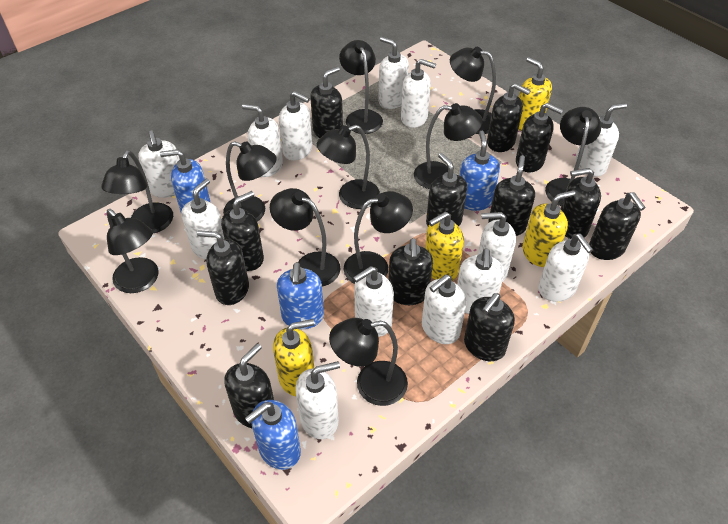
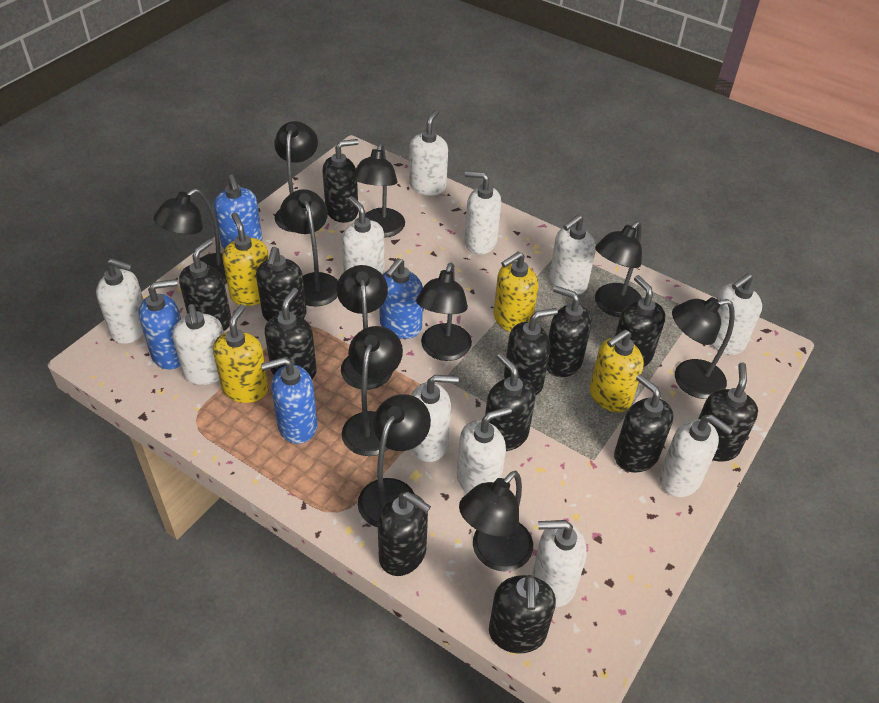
white soap dispenser: [138,130,180,198] [182,178,224,259] [242,104,283,177] [279,91,312,161] [296,361,340,439] [353,266,394,337] [379,37,409,109] [401,59,436,128] [422,275,466,344] [457,248,504,314] [478,212,516,282] [538,234,593,302] [576,103,627,176] = 13 -> [96,258,144,344] [173,304,224,385] [342,196,385,275] [409,110,448,196] [411,375,459,462] [457,407,512,494] [464,171,501,255] [532,520,587,607] [549,215,596,295] [659,414,733,497] [711,273,762,355] = 11

